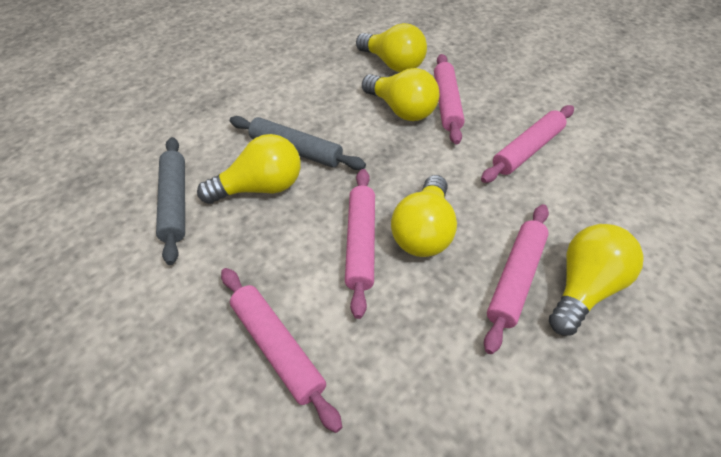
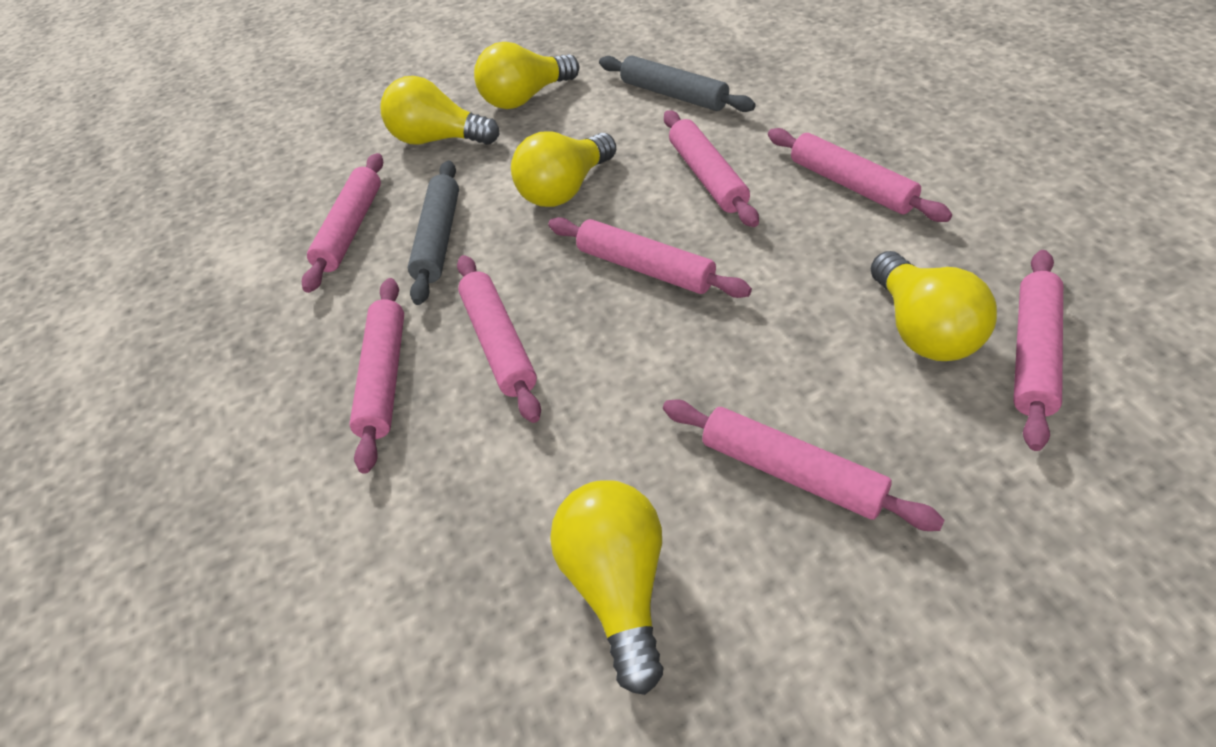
pink rolling pin: [221,268,342,433] [345,169,375,319] [434,54,465,145] [481,105,574,183] [484,204,549,354] = 5 -> [302,153,383,293] [349,278,404,474] [457,255,541,423] [548,217,752,298] [663,399,945,531] [664,110,759,227] [768,128,952,222] [1013,250,1063,451] = 8

